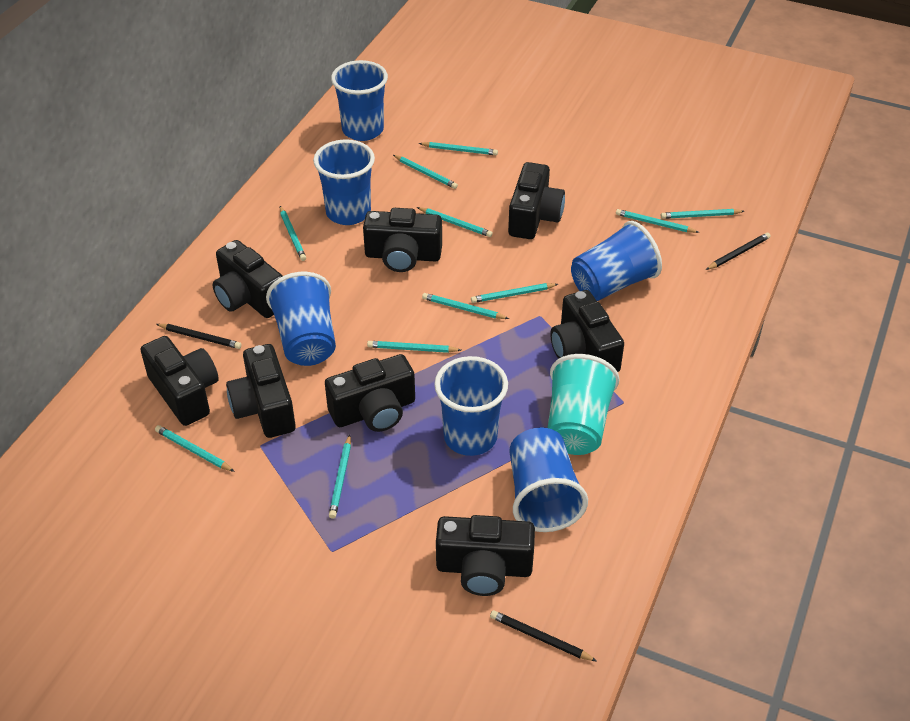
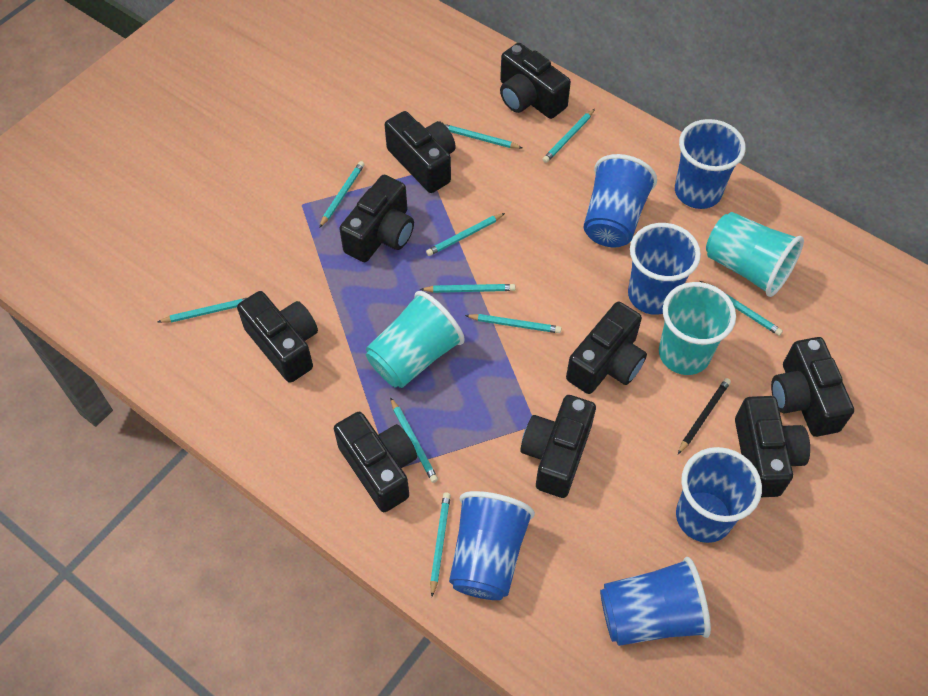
black camera: [141,336,219,426] [213,240,282,318] [226,344,296,438] [325,354,415,432] [363,208,442,272] [436,515,535,596] [508,162,565,239] [550,290,624,372] = 8 -> [237,291,318,383] [334,412,417,512] [339,175,414,262] [385,111,456,193] [500,43,571,119] [521,395,596,498] [566,302,647,394] [735,396,810,497] [771,337,854,437] = 9
black pencil: [156,324,242,349] [490,610,596,661] [706,233,770,270] = 3 -> [678,378,731,454] = 1
turquoise cup: [547,354,619,455] = 1 -> [366,291,465,388] [659,282,736,375] [706,212,804,297] = 3
turquoise pencil: [155,425,235,472] [280,206,306,261] [329,435,351,519] [367,341,461,353] [393,155,458,189] [417,207,493,237] [419,142,498,155] [422,293,509,319] [471,283,558,303] [616,209,700,233] [661,209,744,219] = 11 -> [158,298,246,323] [319,161,365,228] [390,397,438,483] [420,284,515,293] [426,213,505,256] [430,493,451,597] [446,124,522,149] [465,314,562,333] [542,109,595,163] [700,281,783,336] = 10

